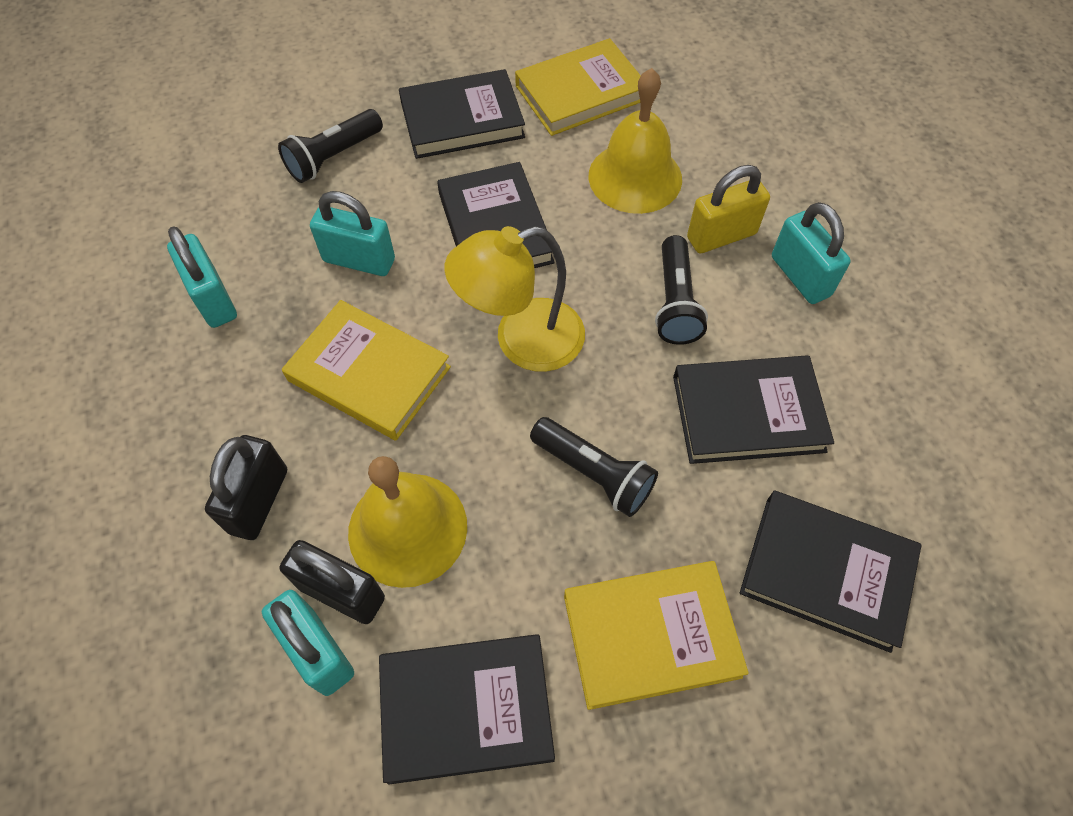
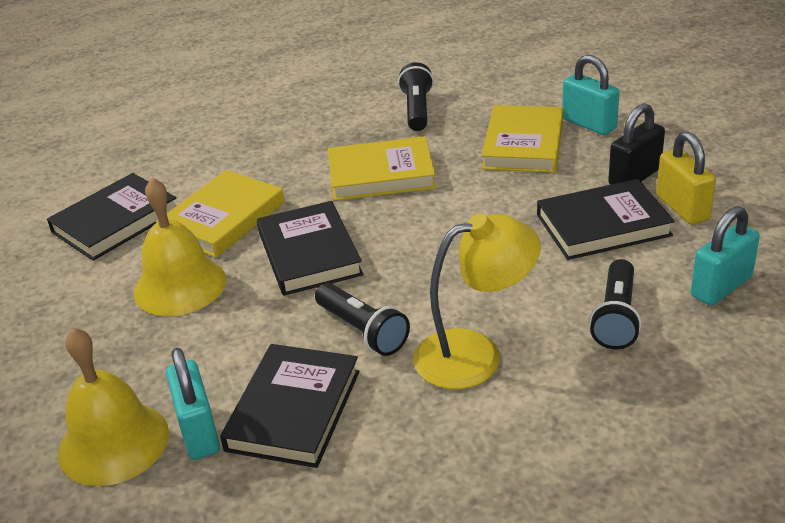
black book: [379,634,555,784] [399,69,525,159] [437,162,555,268] [673,356,834,464] [740,491,922,653] = 5 -> [47,173,176,261] [220,344,360,468] [257,201,363,296] [537,179,675,260] = 4
black padlock: [205,435,287,540] [280,540,385,624] = 2 -> [608,103,665,185] = 1
turquoise padlock: [167,226,237,328] [262,590,354,696] [310,191,395,276] [772,202,851,304] = 4 -> [166,348,220,460] [562,55,620,135] [691,206,760,306] = 3

